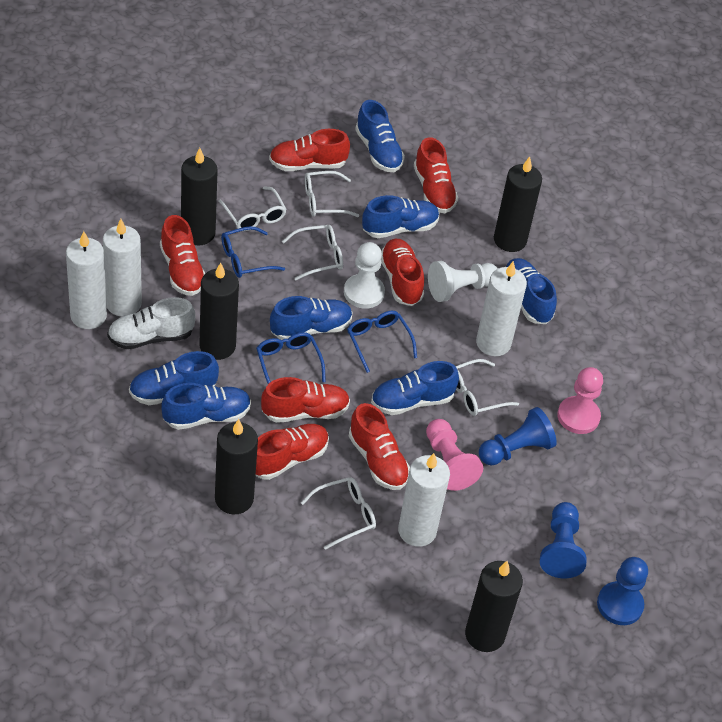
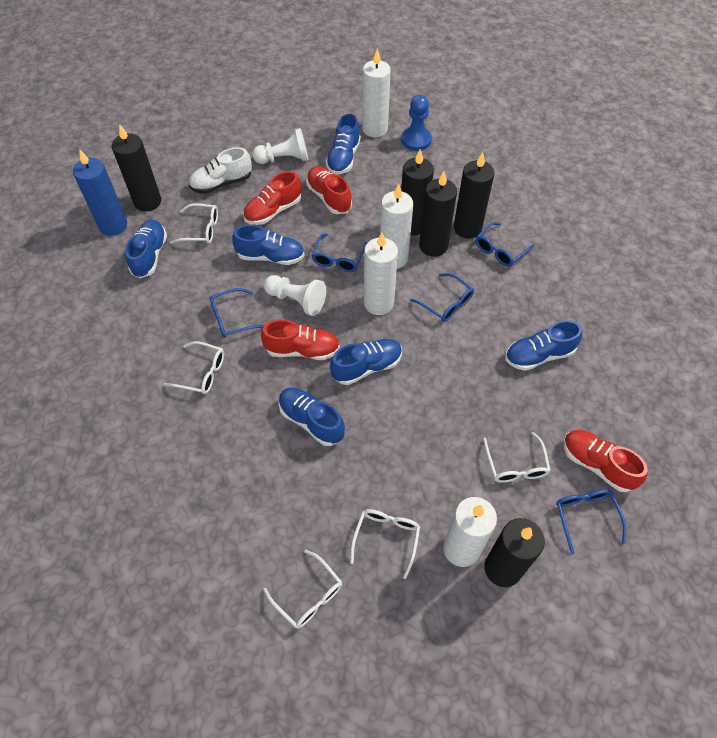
blue candle: none = 0 -> [73,150,127,236] = 1
blue glasses: [221,226,285,278] [256,332,326,384] [347,311,417,373] = 3 -> [210,288,264,338] [312,233,367,272] [410,273,474,322] [476,222,534,266] [556,489,626,554] = 5
blue pawn: [479,407,557,466] [540,502,586,578] [597,557,648,625] = 3 -> [401,95,432,151] = 1
blue shoe: [129,351,219,405] [162,383,251,430] [270,296,352,340] [355,100,405,172] [362,195,439,238] [371,361,459,415] [506,258,557,324] = 7 -> [125,220,167,278] [232,225,305,265] [279,387,345,446] [326,114,361,175] [330,339,402,385] [505,320,583,371] = 6
pink pawn: [426,419,483,491] [557,367,603,434] = 2 -> none = 0
red shoe: [160,215,205,296] [256,424,329,480] [261,377,350,423] [269,129,350,171] [349,403,410,490] [381,239,424,306] [414,137,458,213] = 7 -> [243,171,301,225] [261,319,340,360] [306,166,352,214] [563,430,648,492] = 4

